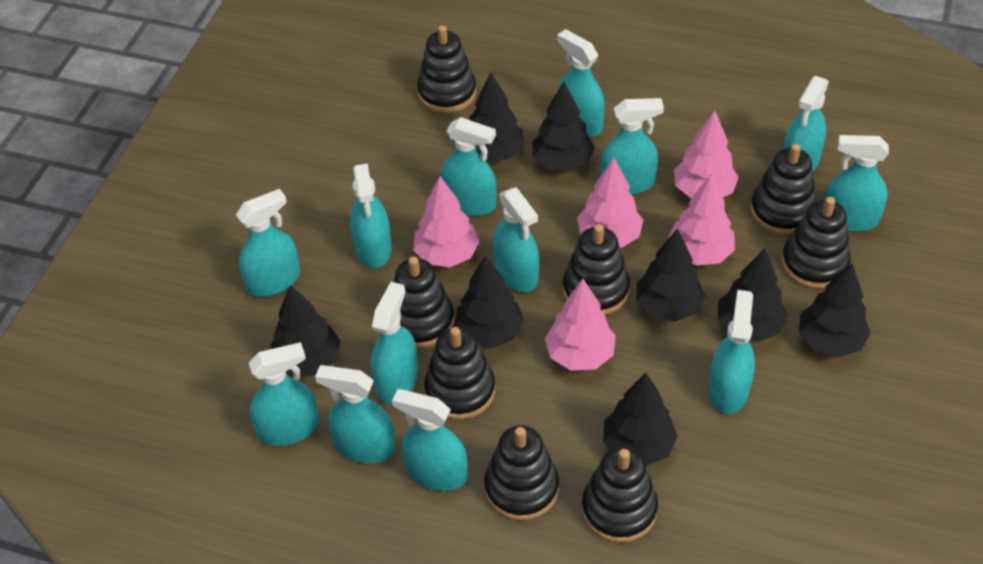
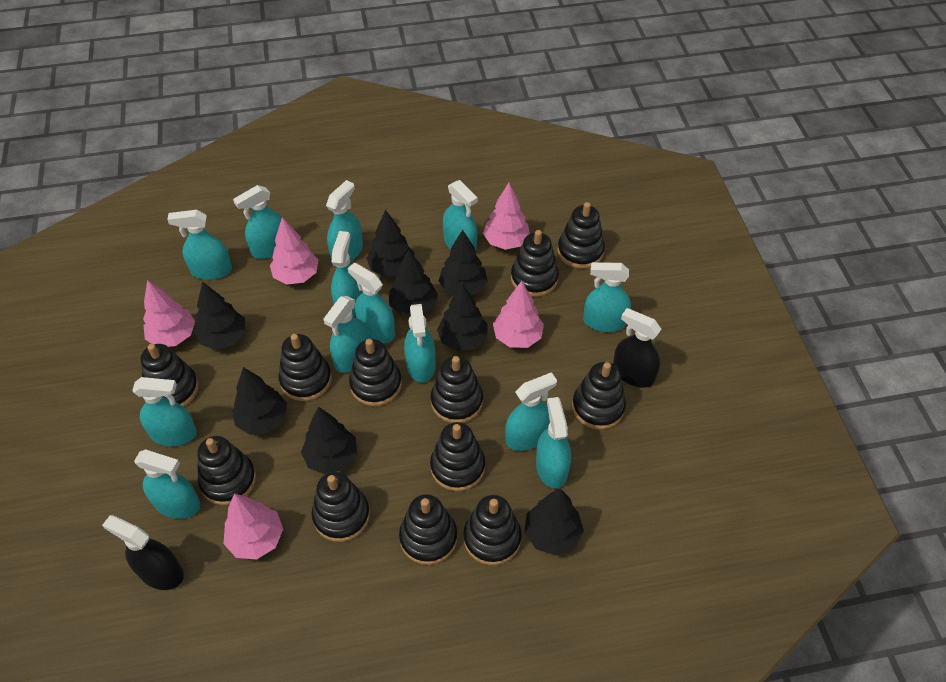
black spray bottle: none = 0 -> [102,515,184,590] [613,308,661,388] = 2
black stacking toy: [393,256,454,348] [417,25,476,113] [424,327,495,420] [484,425,559,521] [563,224,630,315] [582,447,658,543] [750,144,816,235] [781,197,851,289] = 8 -> [141,344,199,407] [197,436,256,505] [279,334,332,401] [312,472,370,542] [349,339,402,406] [399,494,457,565] [430,422,485,491] [431,356,483,423] [463,495,522,565] [511,230,559,297] [558,202,605,269] [572,362,626,430] = 12

